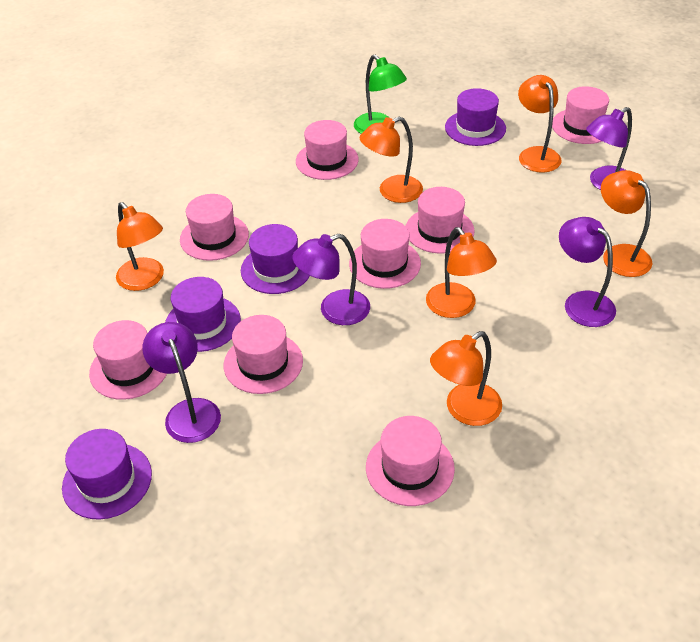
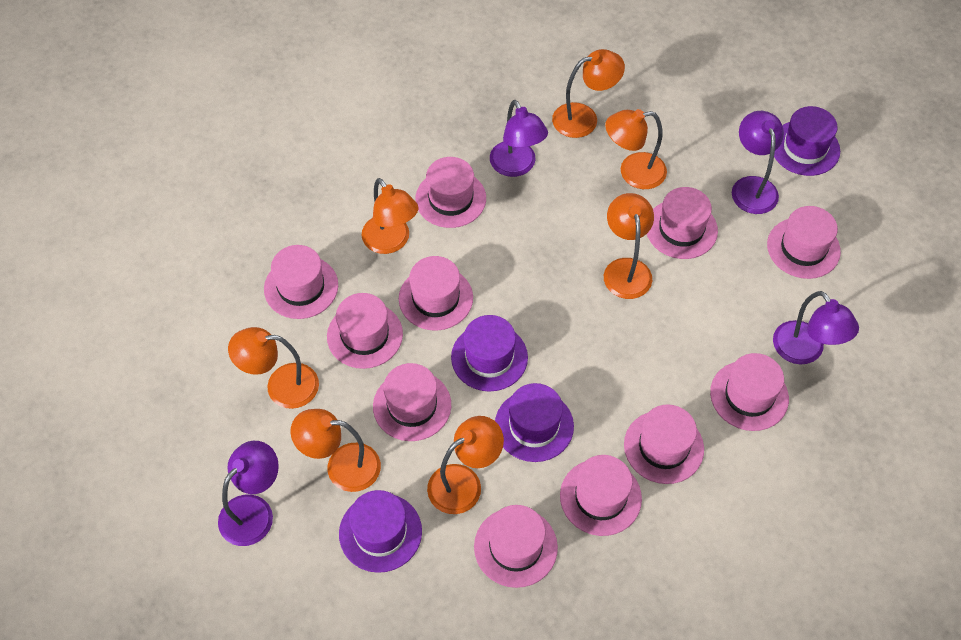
green lamp: [354,55,407,134] = 1 -> none = 0
orange lamp: [116,202,164,291] [360,117,423,203] [426,227,497,318] [430,331,502,426] [518,75,561,173] [601,170,652,277] = 6 -> [228,327,319,409] [290,409,381,492] [362,178,419,254] [427,416,504,514] [552,49,625,138] [604,193,654,299] [605,109,667,189] = 7
pink hat: [89,320,167,400] [180,194,249,261] [224,315,303,394] [296,120,359,180] [349,219,421,289] [366,416,455,506] [406,187,475,254] [552,86,609,144] = 8 -> [264,245,338,319] [327,293,403,369] [373,363,451,441] [399,256,473,331] [415,157,486,228] [474,505,558,588] [560,455,642,536] [624,404,704,484] [647,187,718,259] [710,353,789,431] [767,206,841,279] = 11

